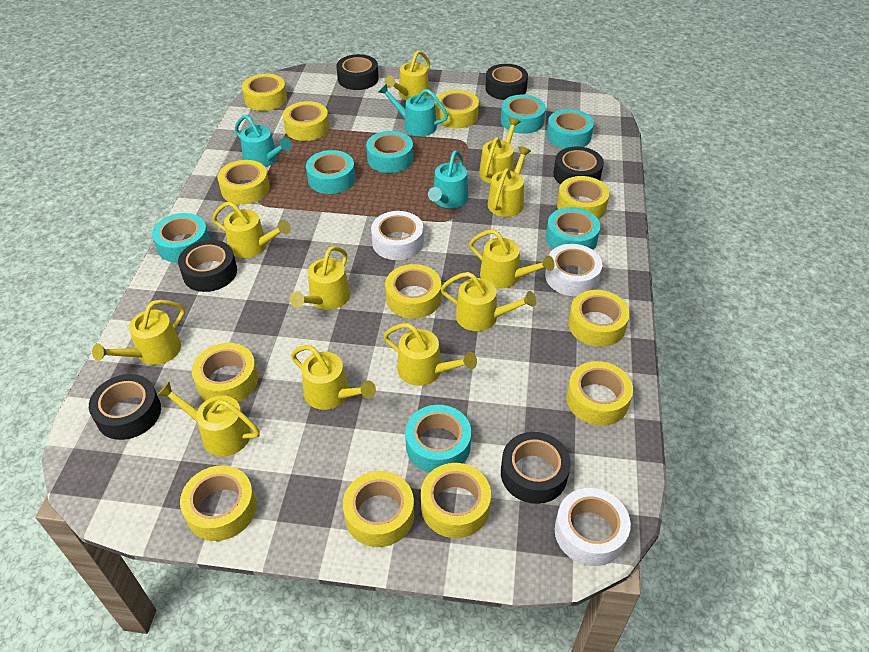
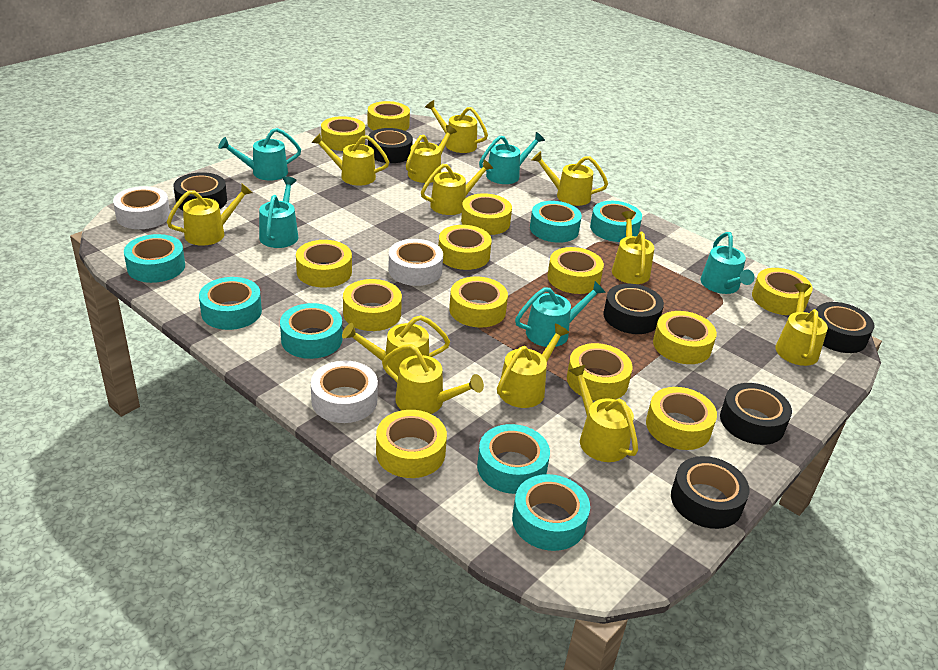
turquoise watering can: [235,115,292,167] [379,83,448,136] [428,150,468,208] = 3 -> [218,128,301,181] [259,176,298,248] [479,132,545,184] [515,281,606,347] [701,232,755,294] = 5
yellow tape: [180,465,256,541] [192,343,258,402] [218,160,270,205] [242,74,287,111] [283,101,329,141] [343,471,414,547] [385,264,441,319] [421,463,491,538] [435,90,479,128] [557,176,609,219] [567,361,633,426] [568,290,630,347] = 12 -> [296,240,352,288] [321,116,365,151] [343,279,402,331] [368,101,410,131] [376,410,447,478] [438,225,492,270] [449,276,508,328] [461,193,512,235] [547,247,604,294] [567,343,632,401] [646,387,717,450] [653,311,717,364] [752,268,813,315] = 13
yellow watering can: [92,300,185,365] [157,382,260,456] [212,201,291,258] [290,246,350,310] [291,345,376,410] [384,323,477,386] [385,50,430,100] [441,272,536,331] [469,229,555,288] [479,117,521,184] [488,146,531,217] = 11 -> [167,184,253,246] [311,134,389,186] [342,315,450,376] [382,344,484,414] [406,125,457,183] [421,159,493,215] [425,100,488,153] [497,323,570,408] [532,151,608,206] [568,365,638,462] [612,211,654,284] [776,283,828,366] = 12

